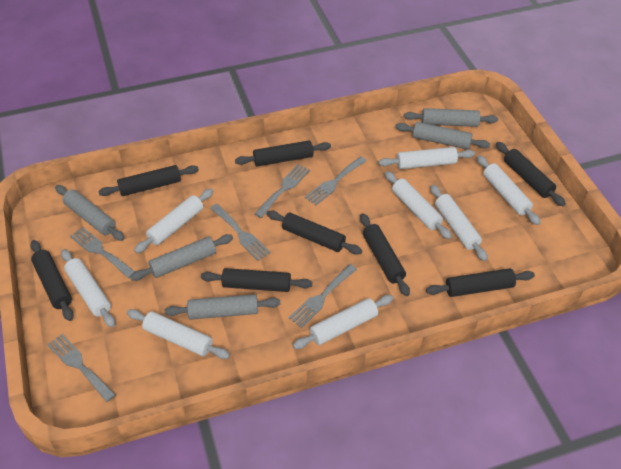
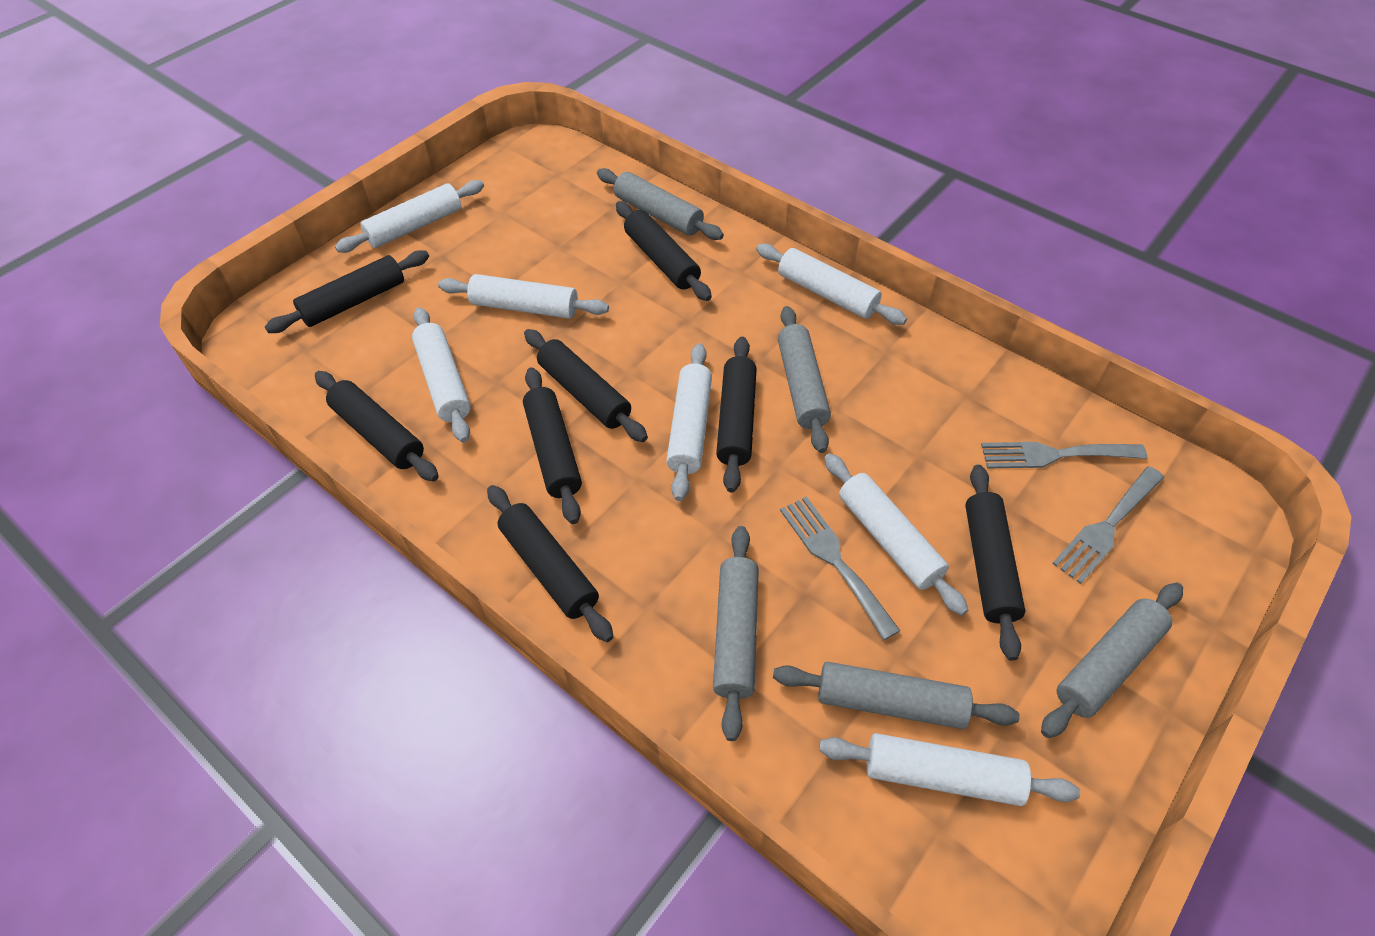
grey fork: [47,334,116,402] [70,227,135,279] [210,204,271,261] [254,164,310,218] [289,264,357,328] [305,156,367,205] = 6 -> [780,496,900,640] [981,442,1147,469] [1052,466,1164,584] = 3
white rolling pin: [61,249,115,327] [127,309,230,359] [134,189,213,253] [293,295,394,349] [379,147,475,169] [385,171,452,239] [430,185,488,261] [477,155,541,225] = 8 -> [335,180,484,253] [412,307,471,443] [438,274,609,319] [666,343,712,501] [756,244,907,325] [819,733,1080,806] [824,453,968,616] = 7

